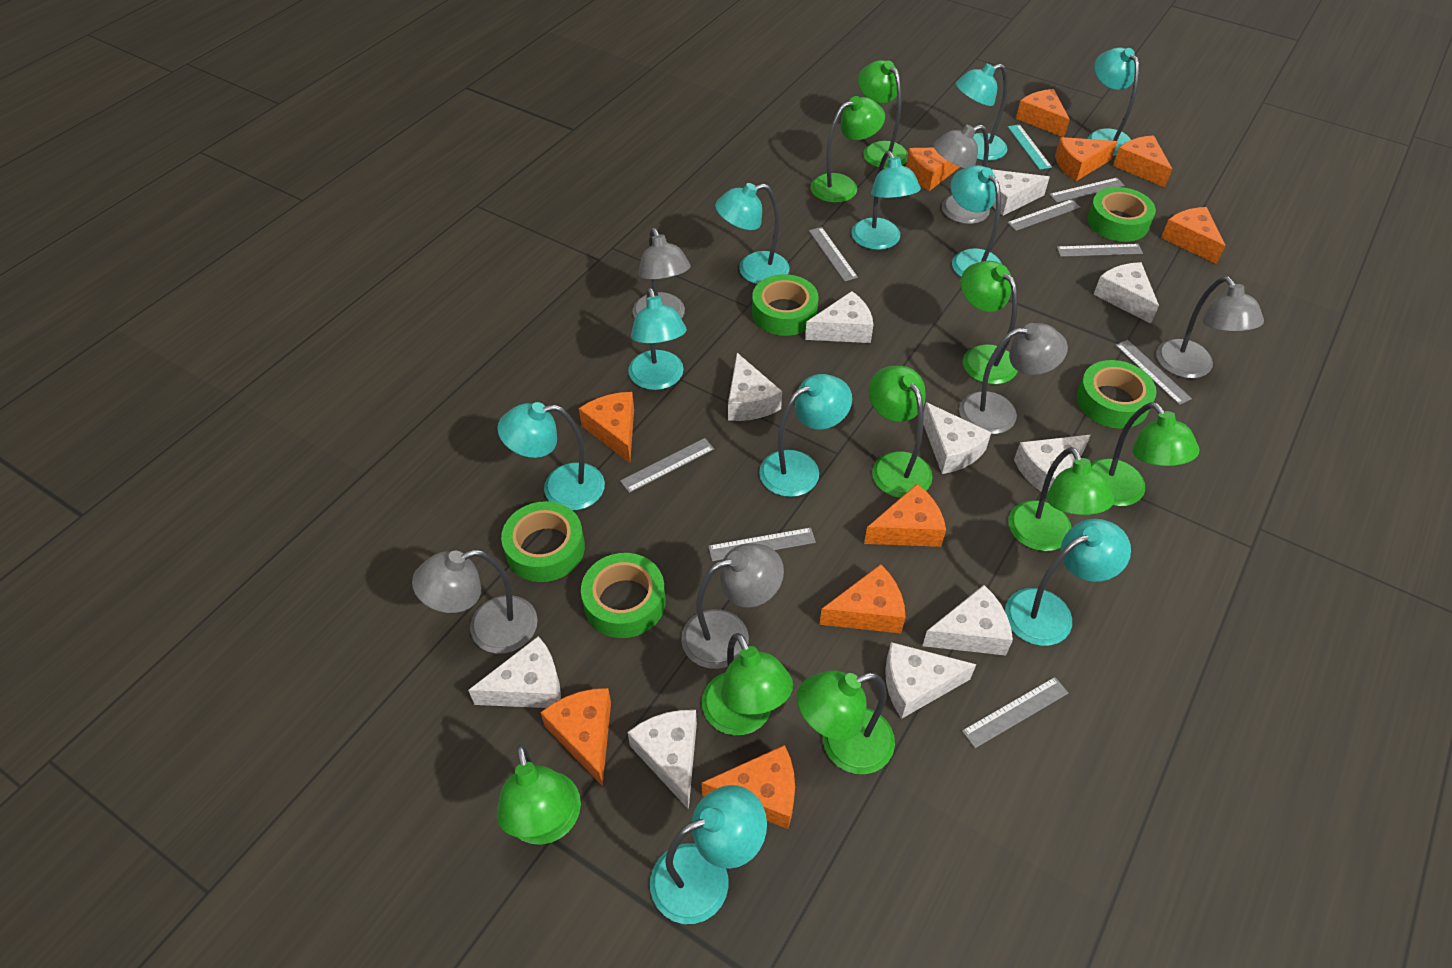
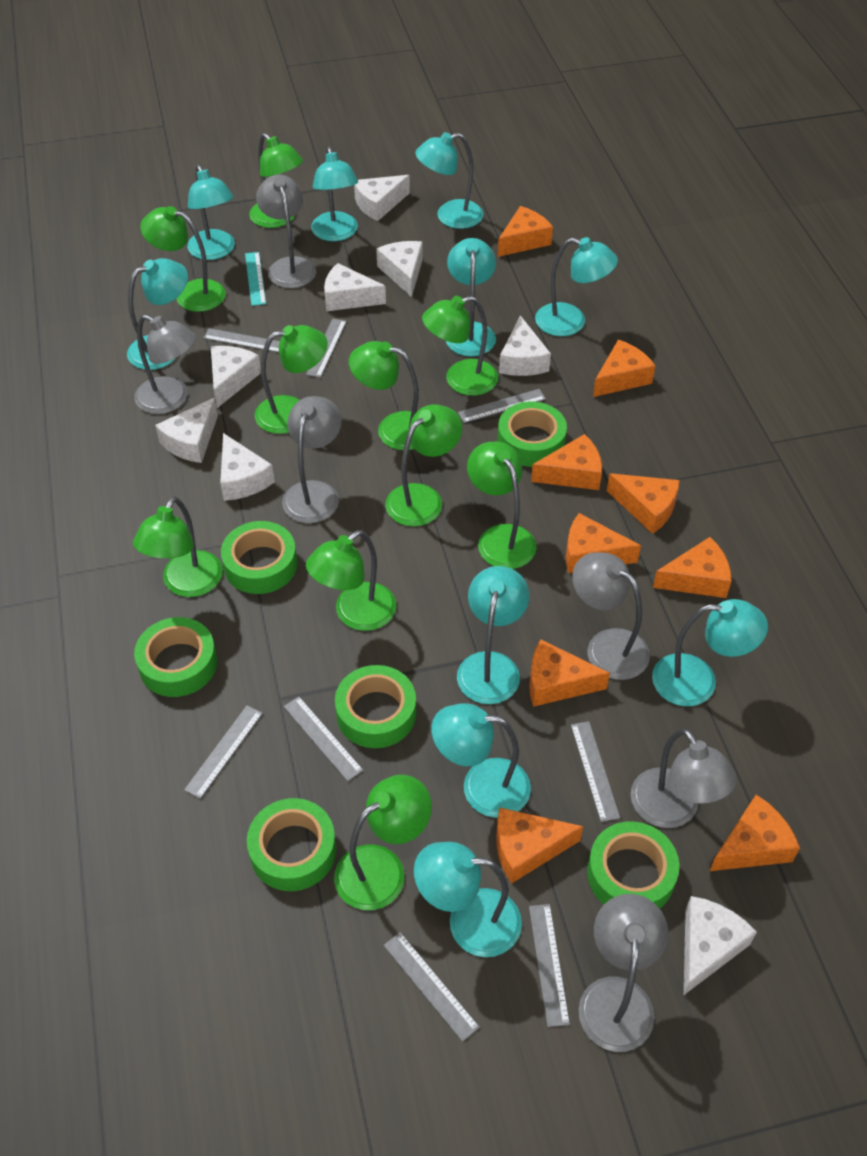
green lamp: [497,744,581,845] [702,633,793,735] [797,670,895,774] [810,96,885,203] [858,60,908,169] [869,366,933,498] [961,261,1018,384] [1008,447,1114,551] [1091,402,1199,506] = 9 -> [133,497,223,597] [140,206,226,312] [249,133,303,228] [255,325,328,434] [306,530,396,631] [334,775,432,910] [349,341,419,450] [385,404,462,526] [422,296,498,396] [467,442,537,569] = 10
green tape: [501,501,585,582] [581,553,665,638] [752,274,819,336] [1077,360,1157,428] [1088,187,1156,242] = 5 -> [134,617,217,697] [221,521,297,594] [247,798,336,891] [335,665,416,748] [497,402,567,467] [587,821,679,909] = 6
orange cheese: [540,688,611,786] [579,392,634,463] [702,745,795,829] [819,564,906,633] [864,484,946,547] [906,148,959,191] [1016,89,1070,137] [1055,137,1118,181] [1113,135,1172,187] [1161,207,1226,264] = 10 -> [496,807,583,884] [498,206,553,257] [529,639,610,707] [531,434,602,490] [566,513,641,573] [593,340,655,397] [607,473,680,534] [653,537,731,598] [710,795,800,871] = 9
white cheese: [468,636,561,708] [628,710,697,810] [728,353,782,421] [805,291,873,343] [885,642,976,719] [922,585,1013,656] [923,402,992,474] [991,169,1050,216] [1014,435,1091,493] [1093,262,1159,324] = 10 -> [155,398,218,463] [211,346,261,408] [220,433,275,501] [324,263,386,311] [354,175,410,221] [376,241,423,297] [499,315,551,376] [684,896,757,995] = 8

